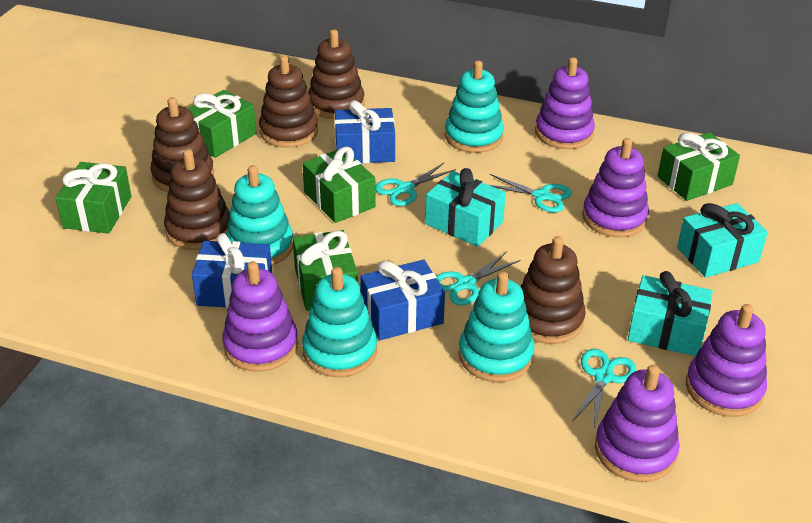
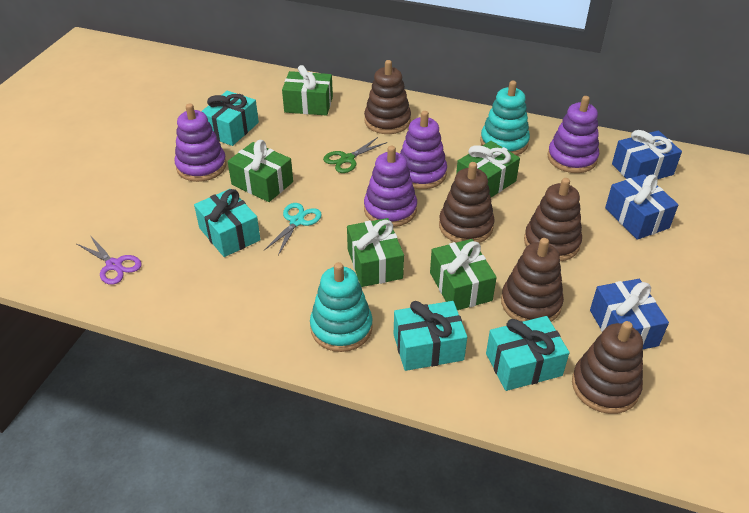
green scissors: none = 0 -> [323,137,387,173] = 1
purple scissors: none = 0 -> [77,235,142,285] = 1
purple stacking toy: [222,261,298,372] [535,57,595,149] [582,138,649,237] [595,365,680,482] [686,304,767,417] = 5 -> [175,103,226,182] [364,146,417,227] [400,111,447,189] [548,96,599,173] = 4
turquoise gift: [425,168,506,247] [628,271,713,356] [677,203,768,278] = 3 -> [194,189,261,257] [201,91,259,146] [394,301,467,371] [486,316,570,391] = 4
turquoise scissors: [375,163,456,206] [436,252,521,305] [490,174,572,212] [572,349,636,428] = 4 -> [264,203,322,255] = 1
turquoise stacking toy: [226,165,293,265] [302,267,377,377] [445,60,504,153] [459,272,535,382] = 4 -> [310,262,373,352] [480,81,530,155] = 2

